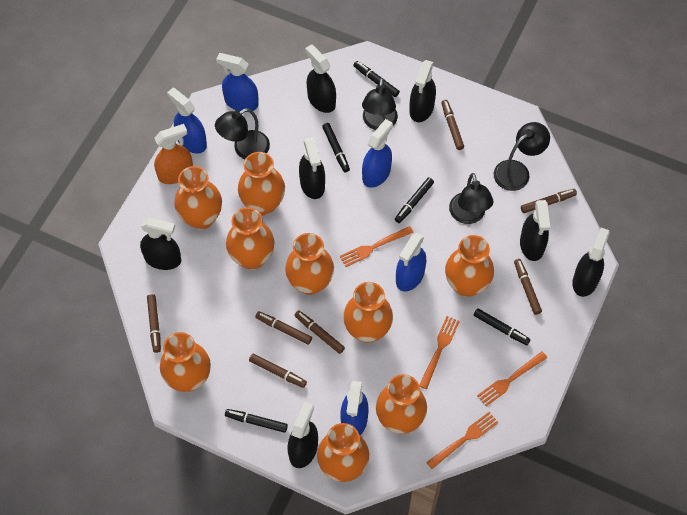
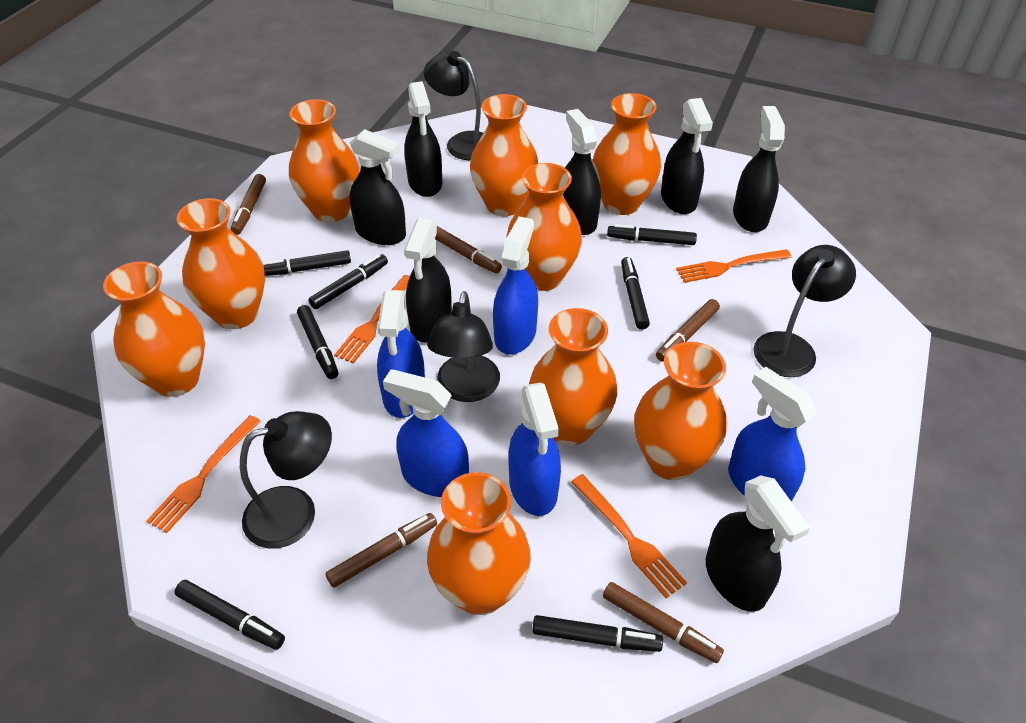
black marker: [225,409,288,433] [322,123,350,172] [353,61,400,97] [395,177,434,223] [474,308,530,345] = 5 -> [175,580,285,650] [262,250,351,276] [297,305,338,379] [308,254,388,309] [532,615,663,652] [607,224,697,245] [621,257,650,330] = 7
brown marker: [147,294,161,353] [249,354,307,388] [255,311,312,345] [294,310,345,354] [441,100,464,150] [514,259,542,315] [521,189,577,213] = 7 -> [230,174,266,235] [325,513,437,588] [435,226,502,273] [603,582,724,663] [656,299,720,362] = 5
orange spray bottle: [154,124,193,184] = 1 -> none = 0

